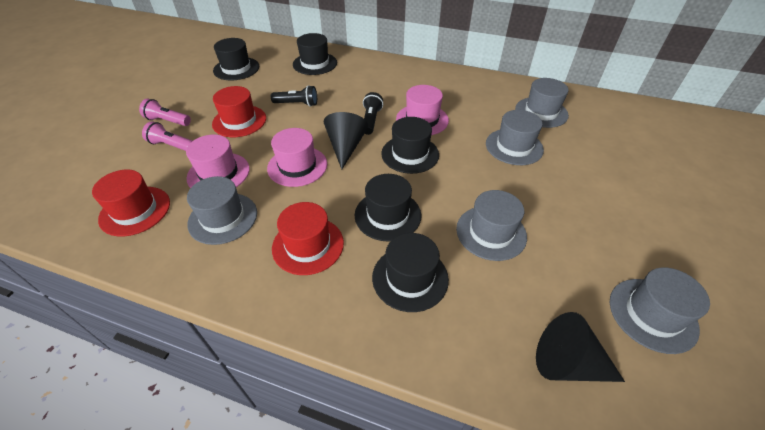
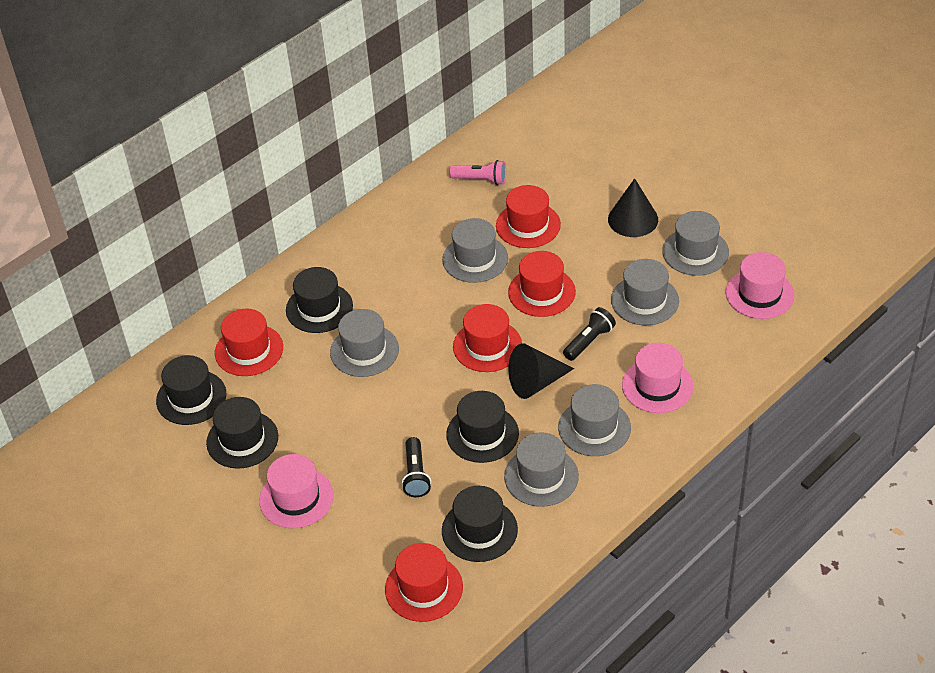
grey hat: [187,176,257,245] [456,190,527,261] [486,110,544,165] [515,78,569,128] [610,267,710,354] = 5 -> [330,309,399,377] [442,218,508,283] [504,432,579,507] [558,384,631,456] [611,259,679,325] [662,211,729,276] = 6
pink flashlight: [139,99,191,126] [142,121,192,151] = 2 -> [449,160,506,185] = 1
red hat: [92,169,170,237] [212,86,266,137] [272,202,344,275] = 3 -> [215,309,283,376] [385,543,463,622] [453,304,522,372] [496,185,561,248] [508,251,576,317] = 5

